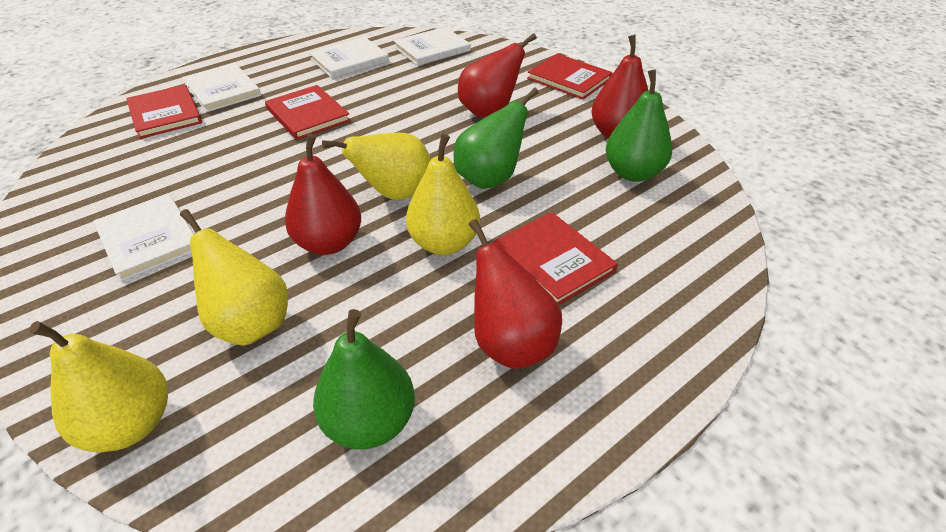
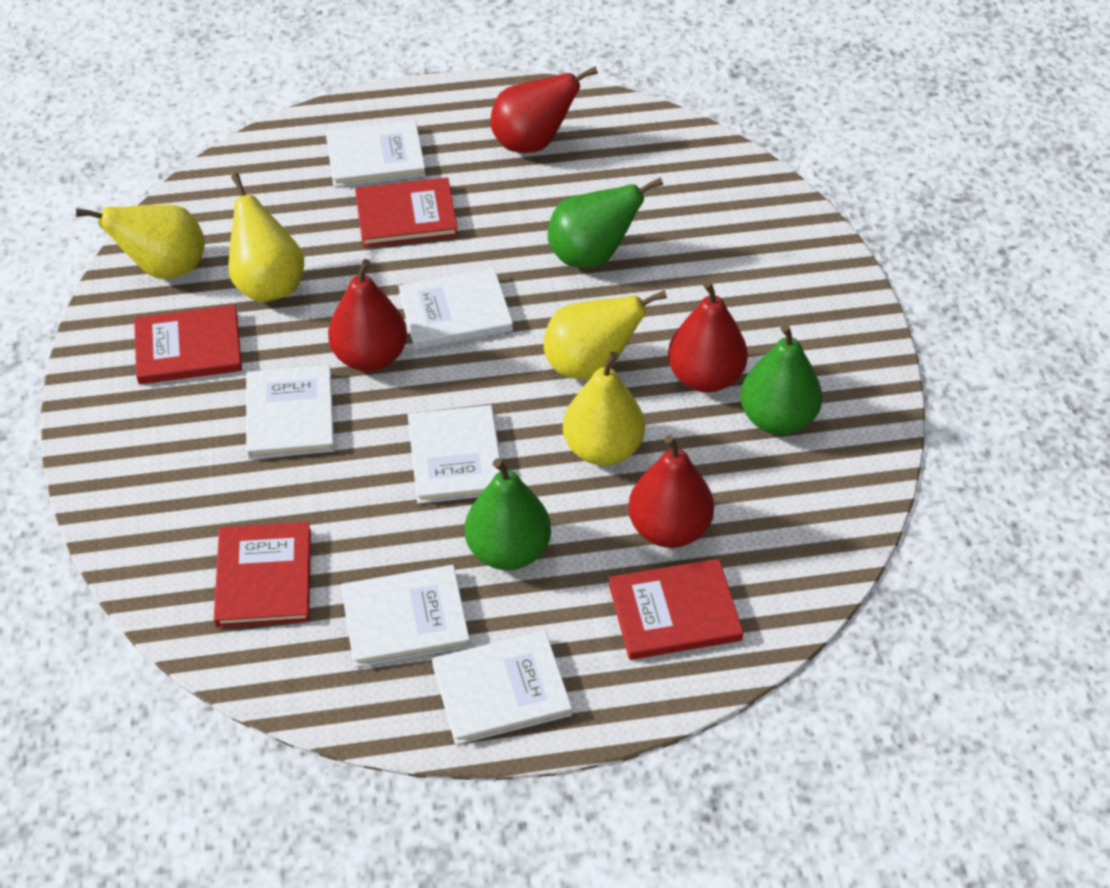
white book: [93,194,194,281] [182,63,261,112] [309,37,389,78] [394,27,471,66] = 4 -> [246,365,334,459] [326,121,426,187] [341,565,470,667] [398,268,513,349] [408,405,501,504] [432,631,572,745] = 6

